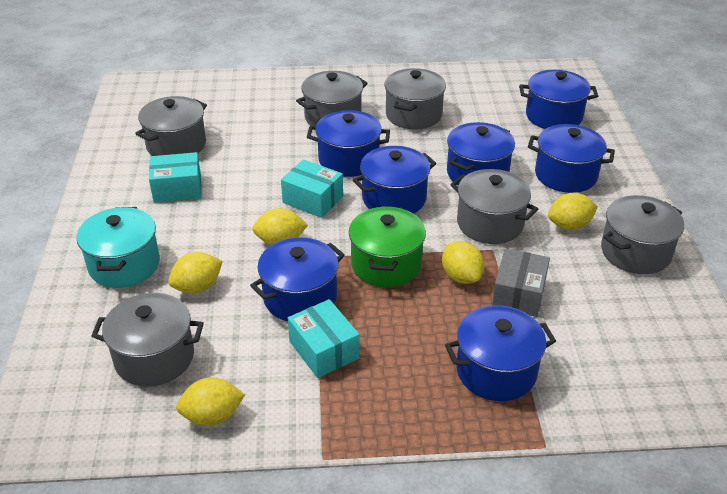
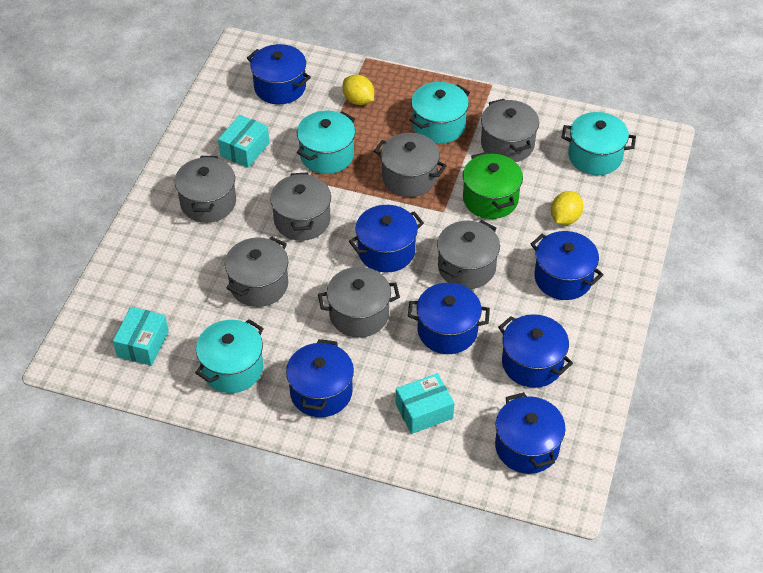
grey box: [492,248,550,317] = 1 -> none = 0
grey pot: [91,293,204,387] [135,96,207,156] [296,71,368,126] [384,68,446,129] [450,169,538,244] [601,195,684,274] = 6 -> [175,156,236,223] [225,237,288,307] [270,172,331,241] [318,267,400,338] [374,133,447,197] [437,220,500,289] [481,99,539,162] = 7
turquoise pot: [77,207,160,288] = 1 -> [195,319,264,393] [297,111,355,174] [409,82,470,144] [562,112,636,175] = 4
yellow lemon: [168,252,223,294] [176,377,245,426] [252,208,308,245] [442,241,484,284] [548,193,598,230] = 5 -> [343,75,374,105] [551,191,584,225] = 2

